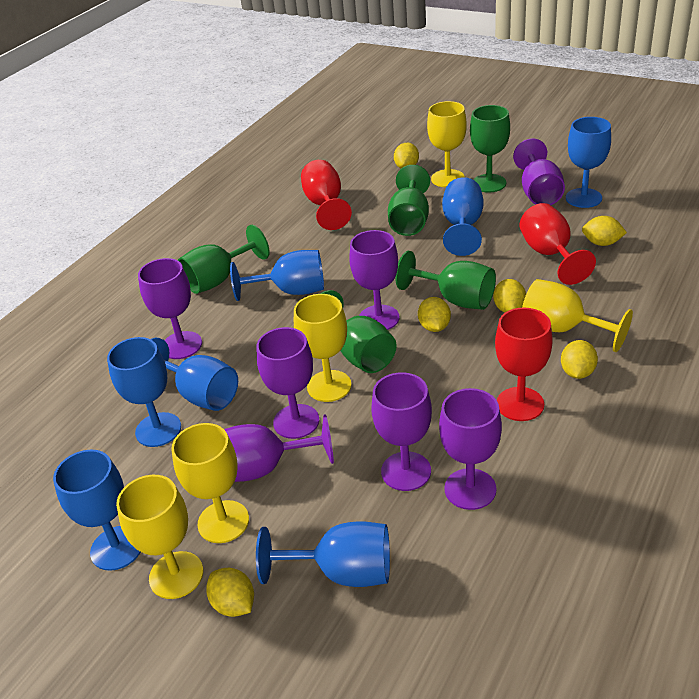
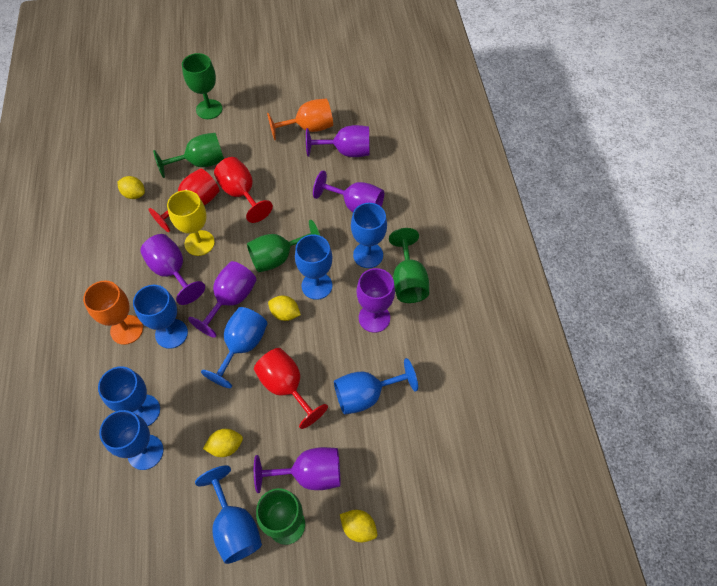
blue goblet: [53,450,141,571] [107,337,181,447] [151,338,238,411] [230,250,324,301] [256,521,390,587] [442,177,484,256] [566,117,611,208] = 7 -> [98,366,160,426] [99,410,164,470] [133,285,188,349] [195,465,262,564] [201,307,268,388] [295,234,332,300] [334,358,418,415] [351,203,387,268] = 8
orange goblet: none = 0 -> [83,280,143,345] [267,99,333,140] = 2
purple goblet: [138,258,202,359] [224,414,334,482] [256,327,319,439] [349,230,399,330] [371,372,432,491] [439,388,502,510] [513,138,565,205] = 7 -> [140,234,205,305] [188,261,257,338] [254,447,341,493] [306,125,370,157] [313,170,384,212] [357,268,395,333] = 6
yellow goblet: [116,475,203,599] [171,423,249,543] [294,294,351,402] [427,101,467,187] [522,279,633,352] = 5 -> [167,190,215,256] = 1
yellow lemon: [206,568,254,617] [394,143,419,168] [418,297,451,332] [493,279,526,313] [561,340,598,379] [582,216,627,246] = 6 -> [118,176,145,199] [203,429,243,457] [268,296,301,321] [340,510,377,542] = 4

